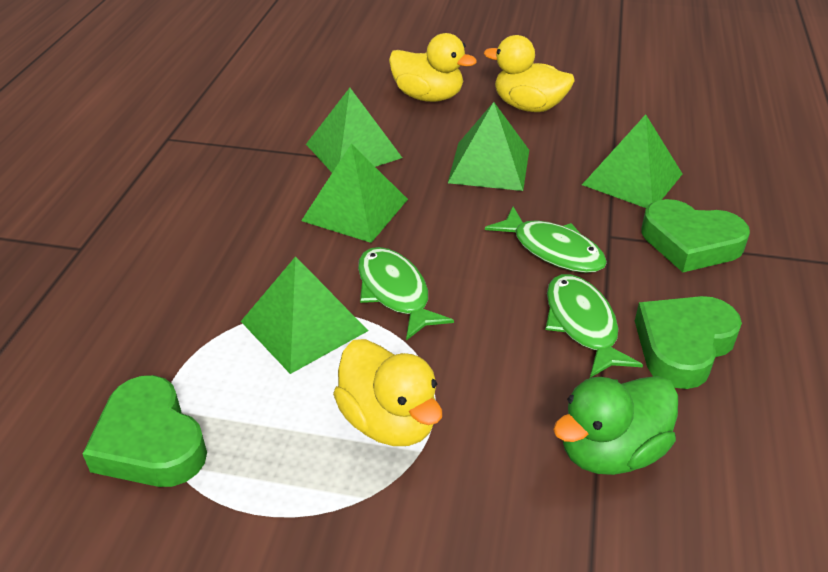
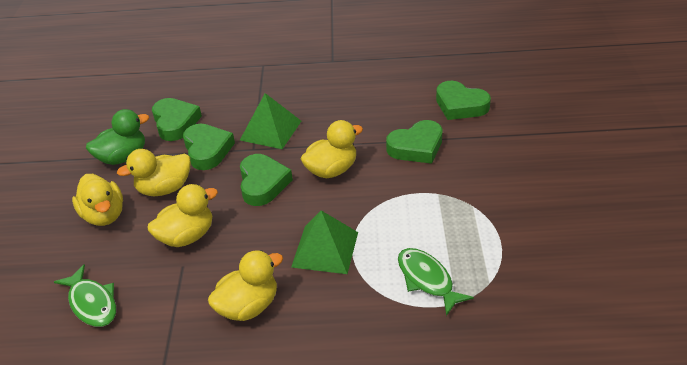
green fish: [358,247,454,341] [485,207,607,273] [545,274,643,378] = 3 -> [54,264,116,327] [398,248,474,316] = 2
green heart: [83,375,207,487] [635,296,742,389] [642,199,750,272] = 3 -> [152,98,202,141] [183,124,235,170] [240,154,293,206] [386,120,443,164] [436,81,491,120] = 5
green pyramid: [241,256,368,374] [301,144,408,243] [306,88,402,172] [448,102,529,191] [582,114,682,208] = 5 -> [240,93,301,149] [291,210,358,274] = 2
yellow duck: [333,339,442,446] [389,33,477,102] [484,35,575,112] = 3 -> [72,174,123,226] [117,149,191,196] [148,184,218,247] [208,250,283,321] [301,120,363,178] = 5

